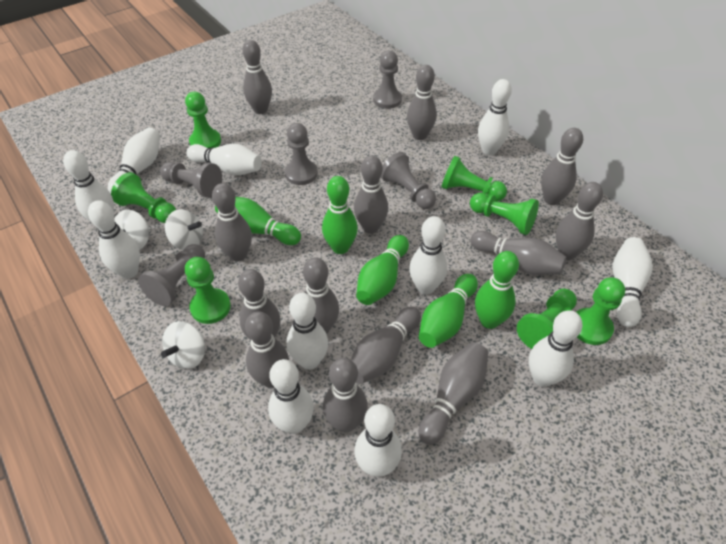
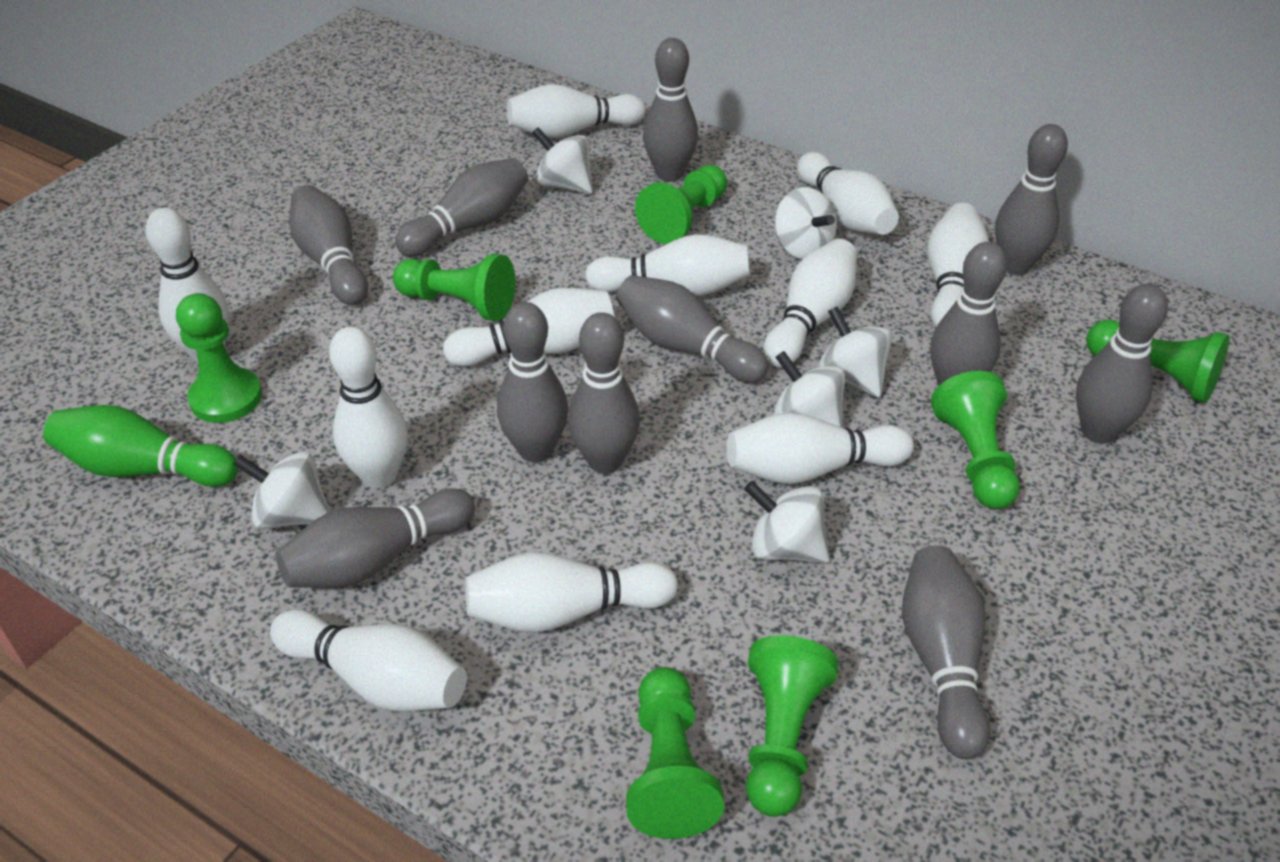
green bowling pin: [215,197,301,245] [322,176,358,254] [356,235,409,305] [419,274,478,348] [475,251,519,329] = 5 -> [43,405,238,487] = 1
grey bowling pin: [212,183,252,262] [238,269,281,340] [242,40,272,114] [245,311,289,388] [303,258,339,334] [323,358,368,432] [351,307,421,384] [354,156,388,234] [407,65,437,140] [418,342,488,445] [470,231,567,275] [541,128,583,205] [556,182,603,260] = 13 -> [275,488,475,588] [289,185,368,305] [395,158,528,257] [497,302,569,463] [568,312,640,474] [616,275,769,383] [643,38,698,182] [902,545,990,759] [930,242,1007,386] [995,124,1068,275] [1076,284,1168,444] = 11
grey pawn: [138,244,205,306] [160,162,222,198] [285,123,318,185] [373,51,402,109] [381,152,436,209] = 5 -> none = 0
white spinning top: [114,210,149,250] [161,321,205,369] [165,209,203,250] = 3 -> [233,451,330,529] [532,127,593,194] [744,481,830,563] [774,351,845,427] [775,187,837,259] [819,307,892,398] = 6

